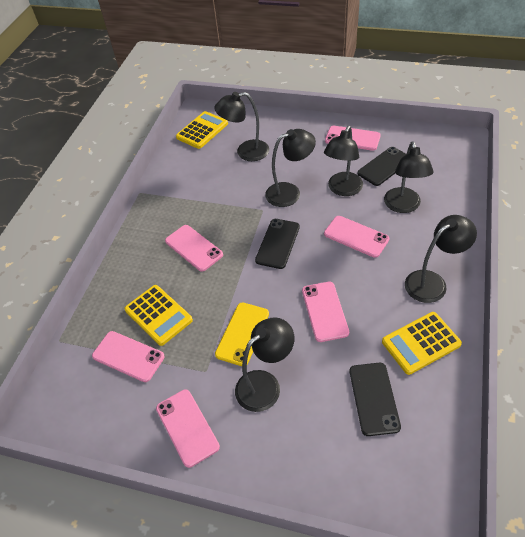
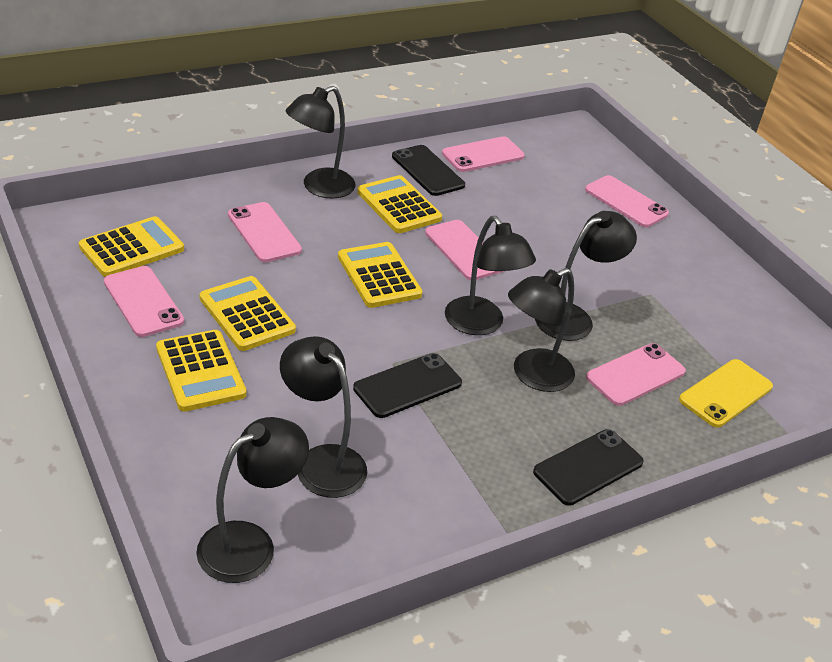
yellow calculator: [124,285,193,346] [176,111,228,149] [382,312,462,375] = 3 -> [79,216,184,277] [156,330,246,412] [200,276,296,351] [338,242,423,308] [357,175,442,233] = 5

